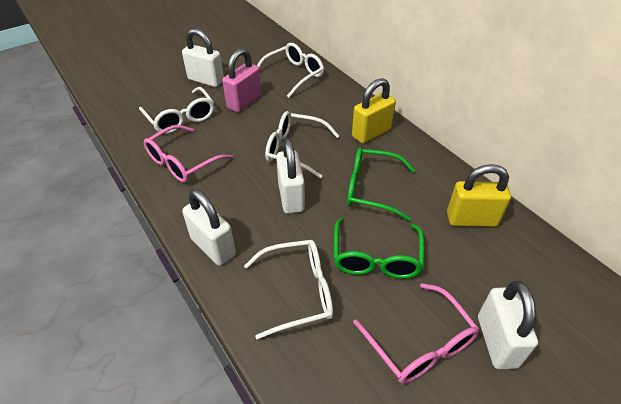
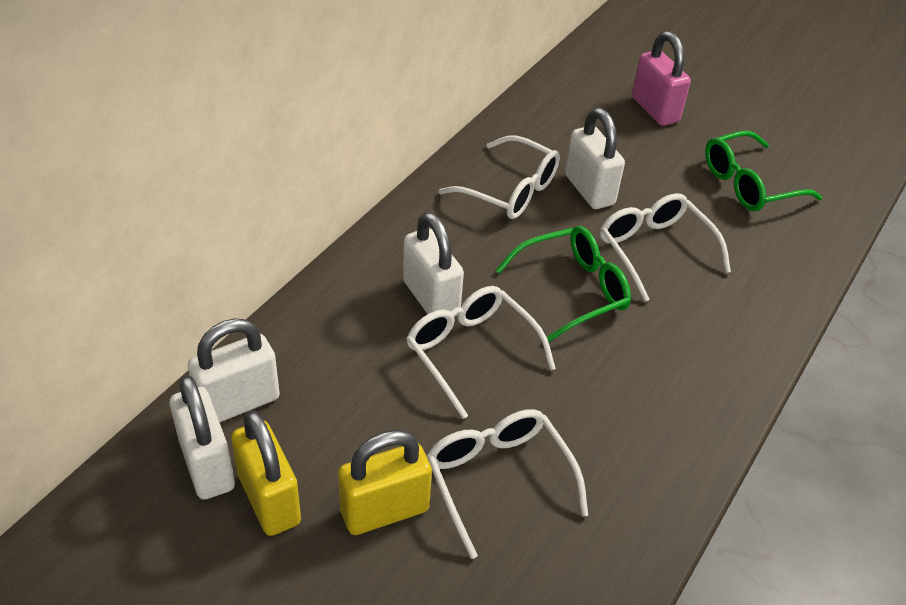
pink glasses: [144,125,233,183] [353,283,479,384] = 2 -> none = 0

